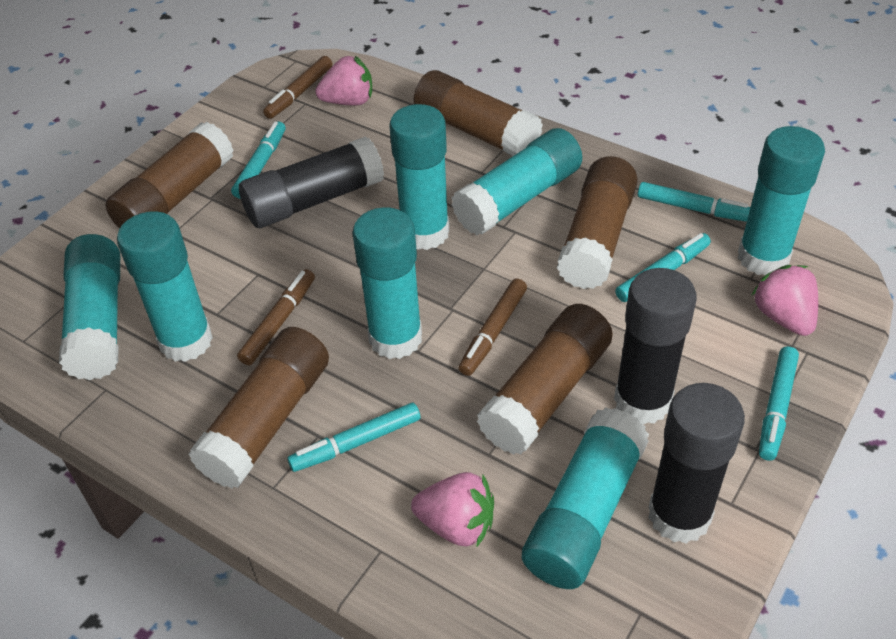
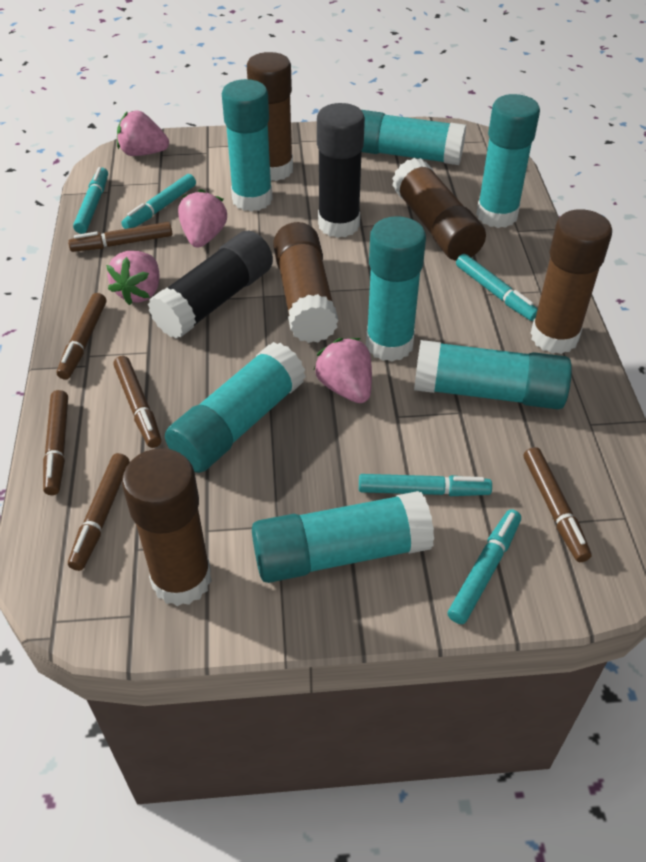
black glue stick: [239,136,384,228] [614,268,697,424] [648,383,745,544] = 3 -> [148,231,273,339] [317,103,365,238] = 2
brown marker: [237,269,315,366] [263,56,332,119] [459,279,527,376] = 3 -> [43,390,68,495] [57,293,106,380] [68,222,172,252] [68,453,129,571] [113,356,161,448] [524,447,591,562] = 6
pink strawberry: [315,56,372,105] [411,472,494,548] [752,265,818,336] = 3 -> [106,251,159,305] [117,111,169,156] [178,189,227,248] [314,338,372,403] = 4

